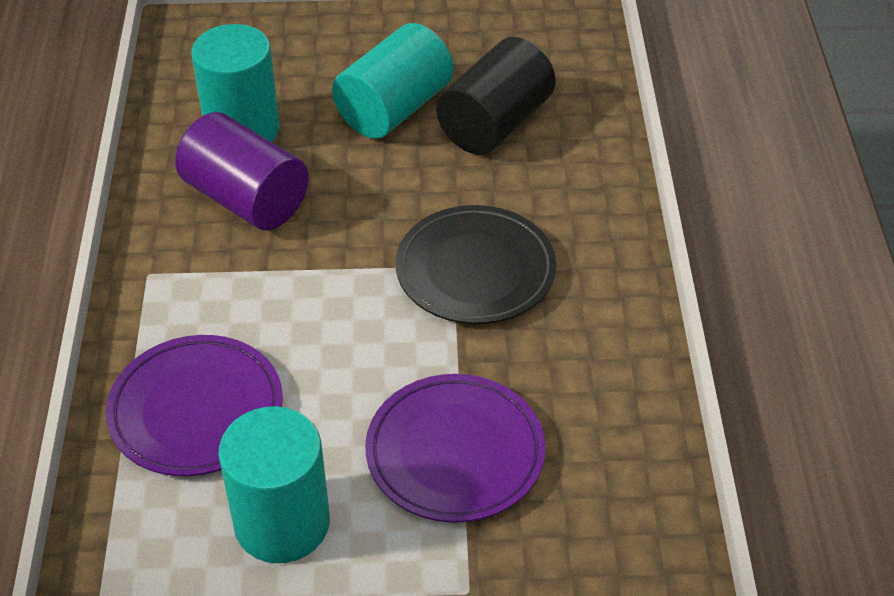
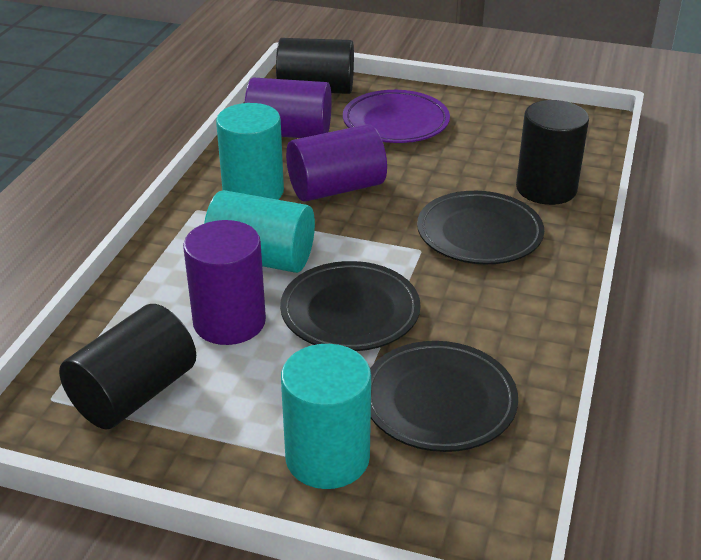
black cylinder: [436,37,556,155] = 1 -> [59,304,196,430] [276,38,354,94] [516,100,589,205] = 3
black plate: [396,205,556,324] = 1 -> [280,261,420,351] [370,341,518,452] [417,191,544,264] = 3
purple cylinder: [175,112,309,230] = 1 -> [183,220,266,345] [245,78,332,138] [286,124,387,202] = 3
purple plate: [106,335,283,476] [365,374,545,523] = 2 -> [343,90,450,143] = 1

